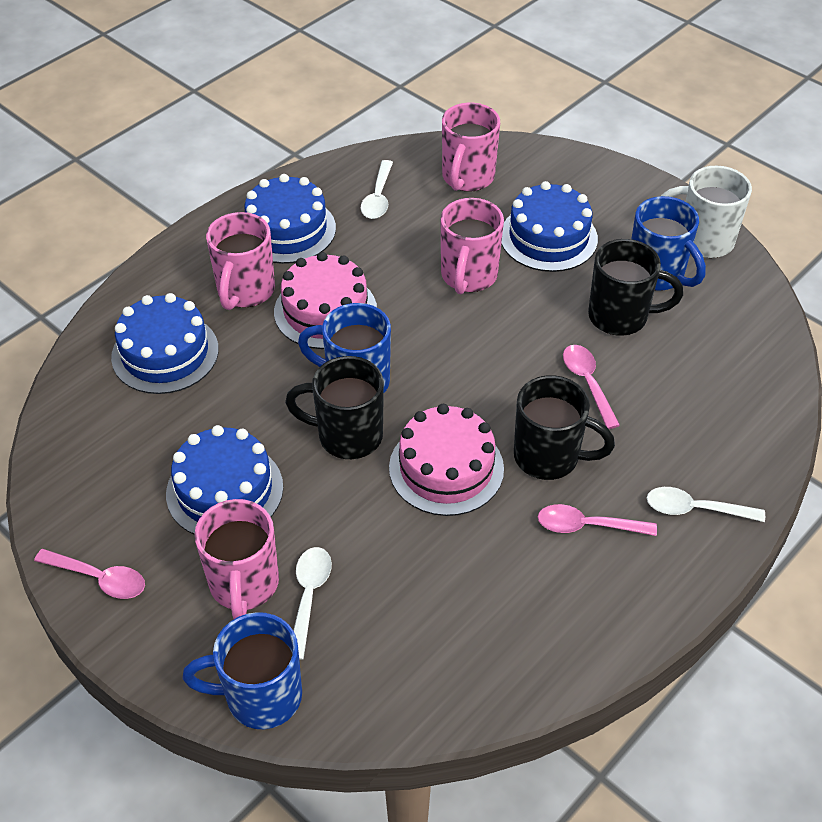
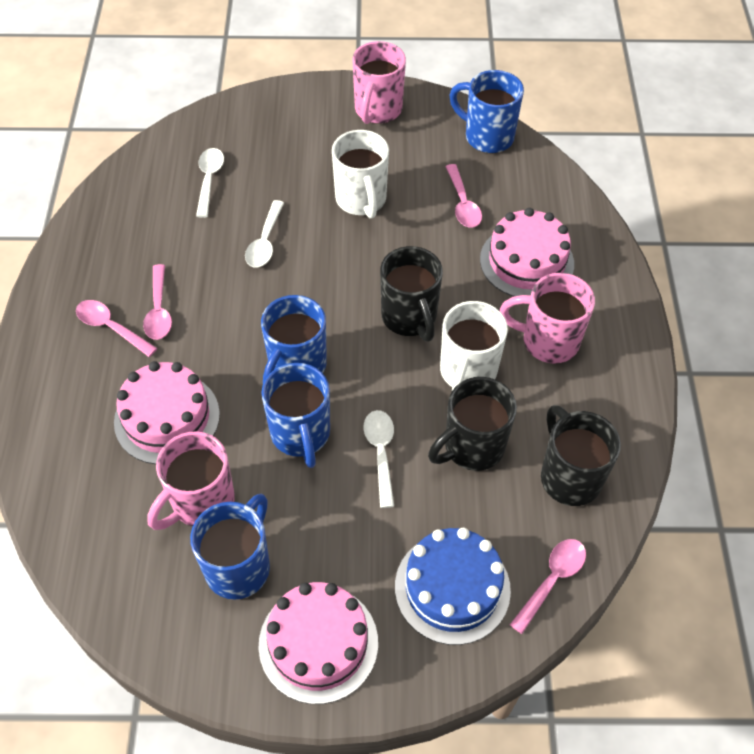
blue cake: [111,293,219,394] [166,425,283,534] [244,174,336,264] [501,181,598,272] = 4 -> [395,528,511,645] = 1
blue mug: [183,612,302,729] [298,303,391,393] [632,196,706,291] = 3 -> [190,494,270,599] [261,295,327,383] [261,363,330,468] [449,70,524,153] = 4
pink cake: [274,252,377,349] [389,404,504,516] = 2 -> [114,361,220,464] [259,582,378,704] [480,208,574,297] = 3
pink mug: [194,499,279,619] [206,212,275,310] [441,198,504,294] [442,103,500,192] = 4 -> [147,431,235,530] [352,41,406,124] [500,273,595,364] = 3
pink spoon: [34,549,145,599] [538,504,657,536] [563,345,620,429] = 3 -> [76,300,157,357] [143,264,172,340] [445,164,482,228] [510,539,586,634] = 4
white mug: [661,166,752,258] = 1 -> [332,130,389,219] [440,301,508,390] = 2

